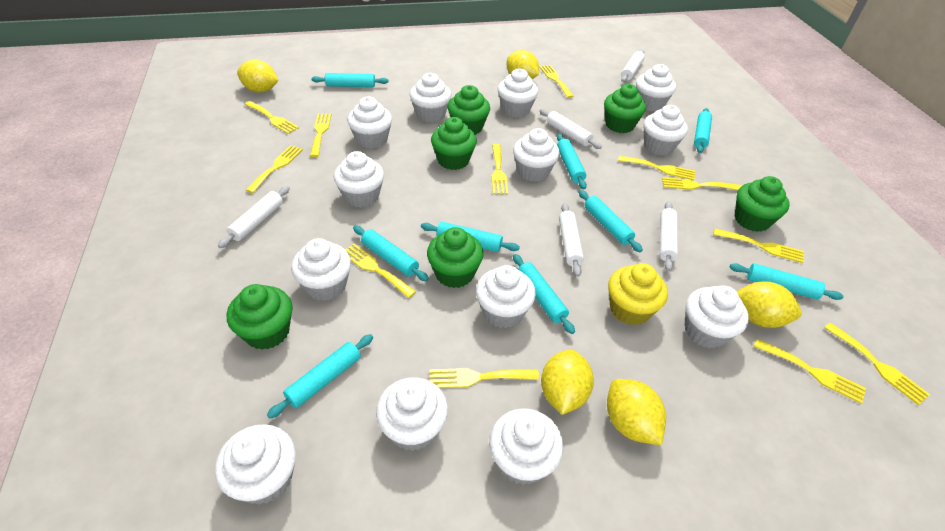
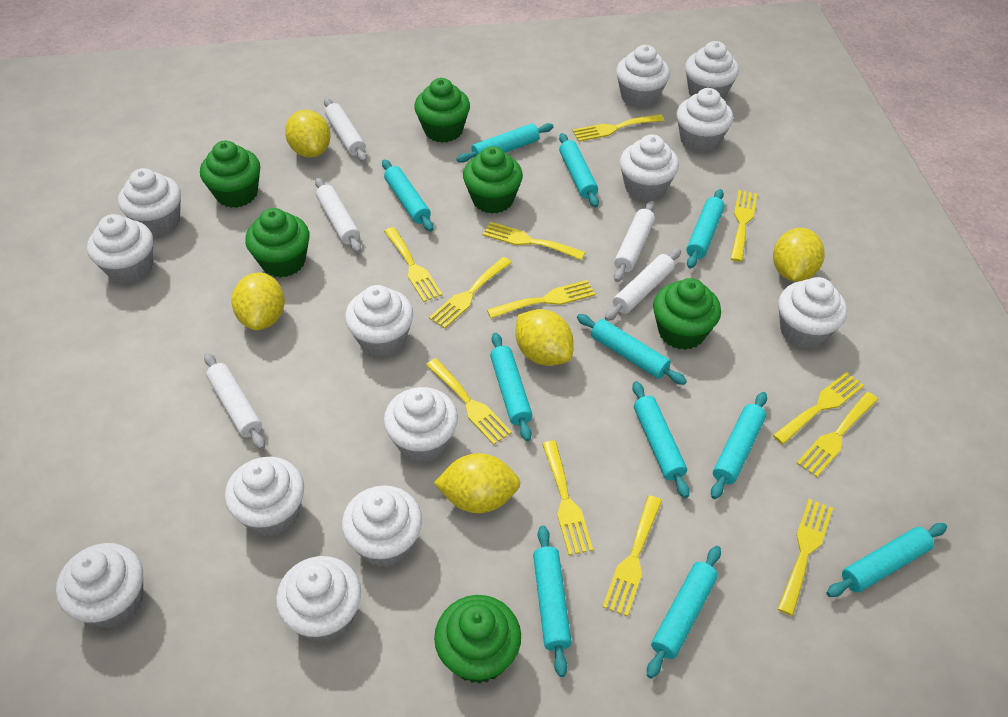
turquoise rolling pin: [267,334,373,418] [311,73,389,87] [353,226,429,281] [421,222,520,252] [513,254,575,334] [557,134,587,189] [579,190,643,252] [694,108,712,153] [730,263,844,300] = 9 -> [382,160,434,231] [457,123,553,163] [490,333,532,441] [533,526,572,677] [559,133,599,207] [577,314,687,385] [632,381,690,498] [647,546,721,678] [686,189,725,269] [711,392,767,499] [826,523,947,597] = 11
yellow cupcake: [608,263,668,325] = 1 -> none = 0

